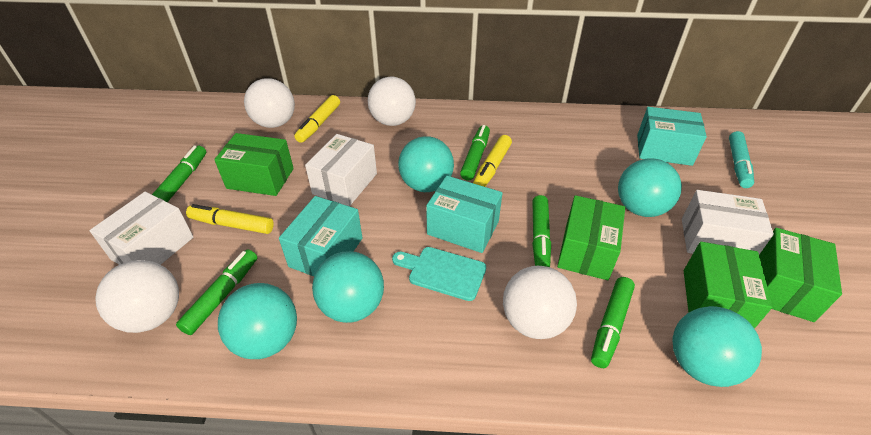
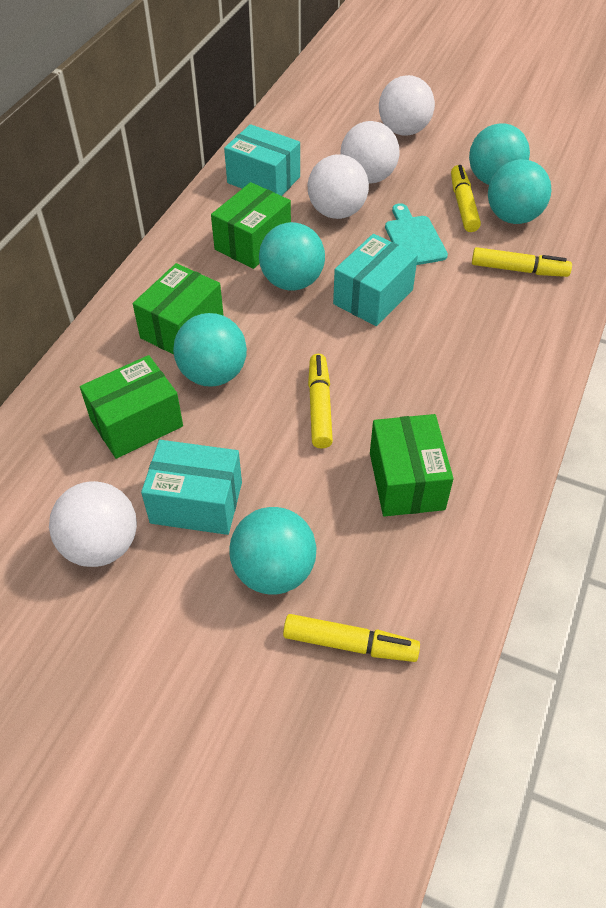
green marker: [152,145,206,202] [176,250,257,335] [460,125,490,180] [532,195,551,267] [591,277,635,368] = 5 -> none = 0
turquoise marker: [729,131,754,188] = 1 -> none = 0
white box: [89,192,194,265] [305,134,377,206] [682,190,774,254] = 3 -> none = 0
yellow marker: [186,204,274,234] [294,95,340,143] [473,135,512,187] = 3 -> [283,614,420,662] [308,354,333,449] [451,165,481,232] [472,247,572,277] = 4

